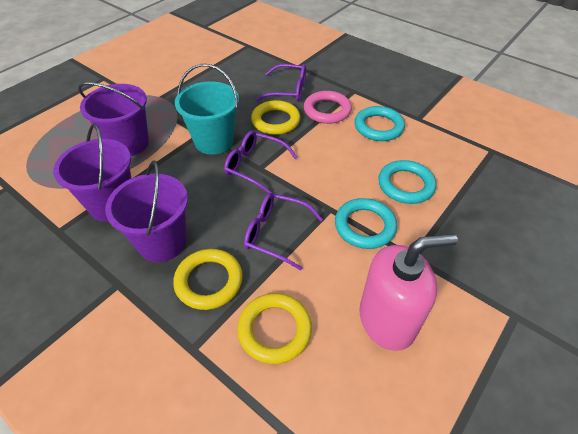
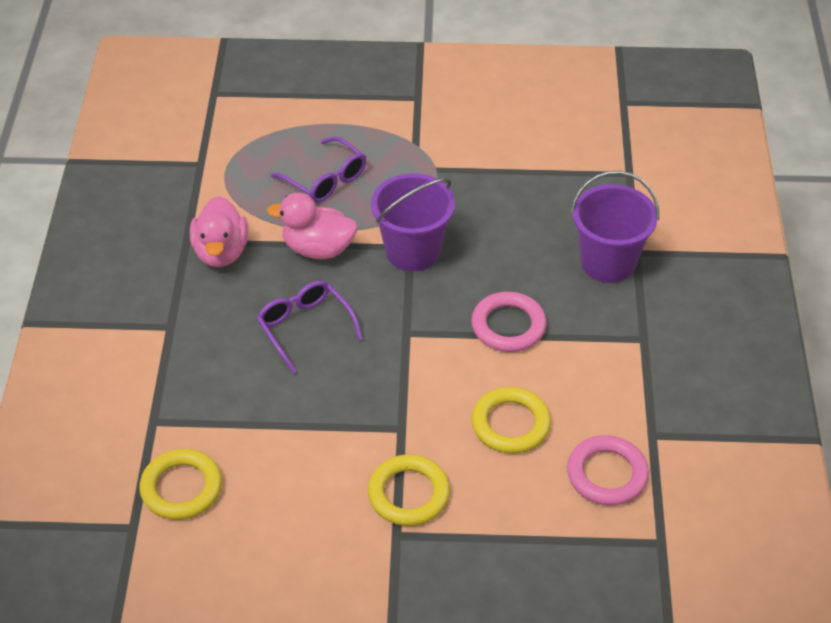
pink duck: none = 0 -> [190,196,248,267] [267,193,358,259] = 2
pink ring: [304,91,352,124] = 1 -> [471,292,547,352] [567,435,649,505] = 2
pink soap dispenser: [359,234,458,351] = 1 -> none = 0
purple bucket: [53,123,131,222] [78,82,149,156] [105,161,188,262] = 3 -> [371,173,455,271] [571,171,659,283] = 2
purple glasses: [224,131,298,193] [244,193,323,270] [256,64,306,102] = 3 -> [257,280,363,374] [271,137,366,203] = 2
turquoise bucket: [175,64,239,155] = 1 -> none = 0
turquoise ring: [335,198,397,249] [355,106,405,141] [378,160,436,204] = 3 -> none = 0

